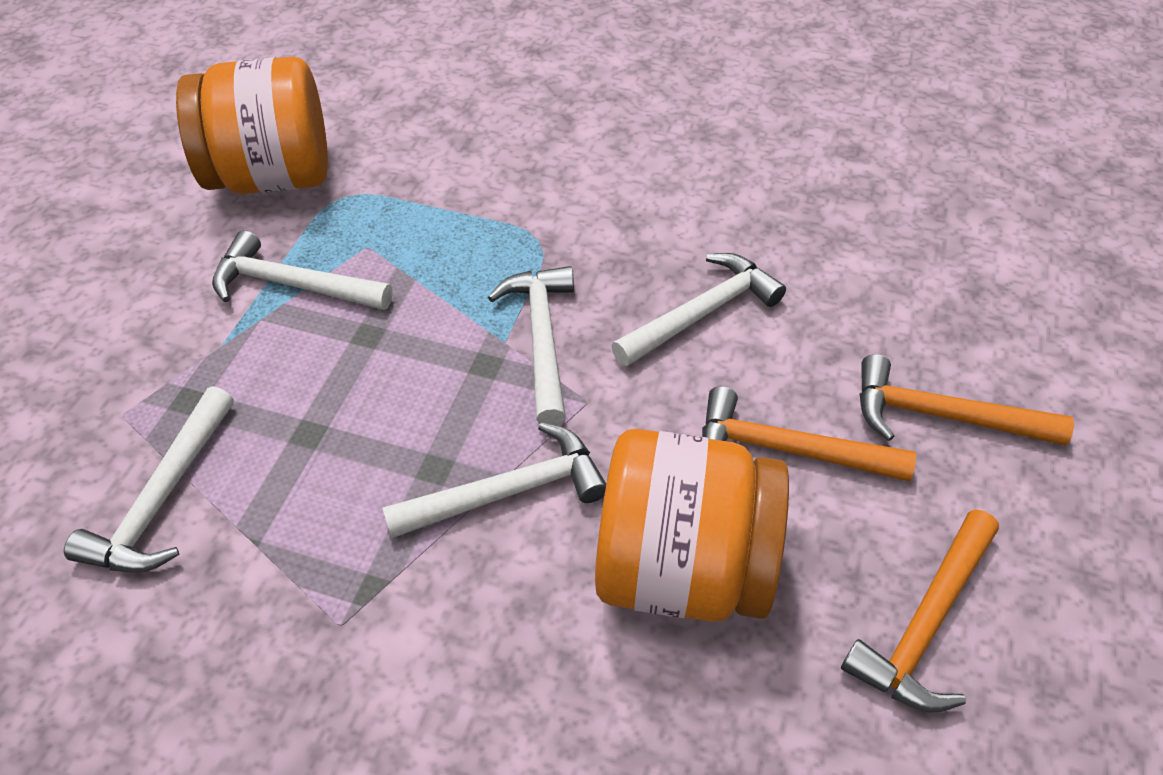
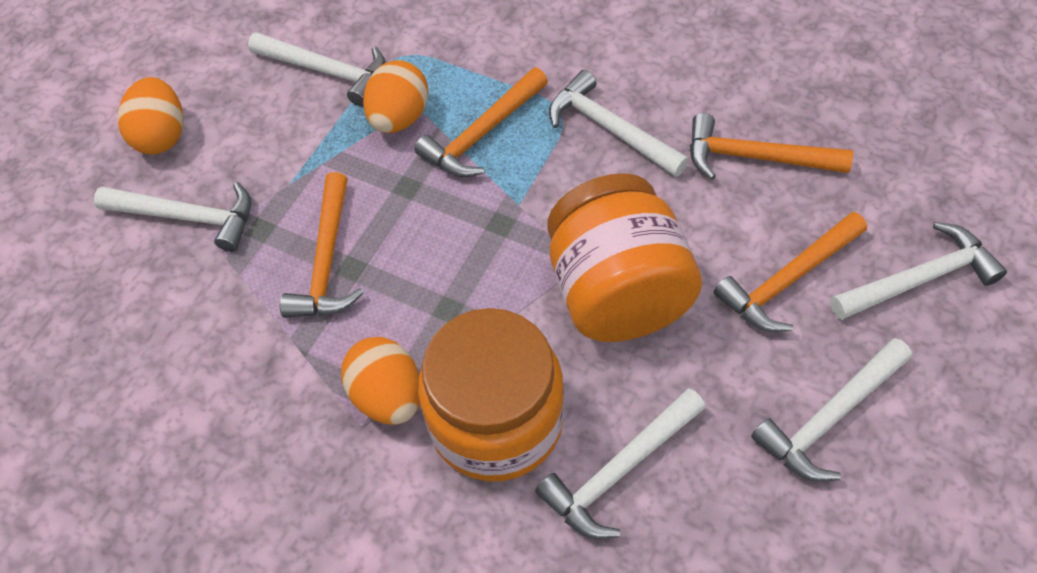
orange egg: none = 0 -> [117,77,183,154] [341,337,420,425] [363,60,429,133] = 3
orange hammer: [702,386,916,482] [841,509,999,713] [859,354,1074,445] = 3 -> [280,172,364,318] [415,68,548,177] [690,113,853,180] [714,212,867,332] = 4
white hammer: [64,386,234,573] [212,230,393,310] [383,423,606,538] [488,266,574,425] [612,253,786,366] = 5 -> [94,182,251,252] [248,32,386,107] [535,388,706,539] [549,70,689,177] [751,338,912,482] [830,222,1007,320] = 6

